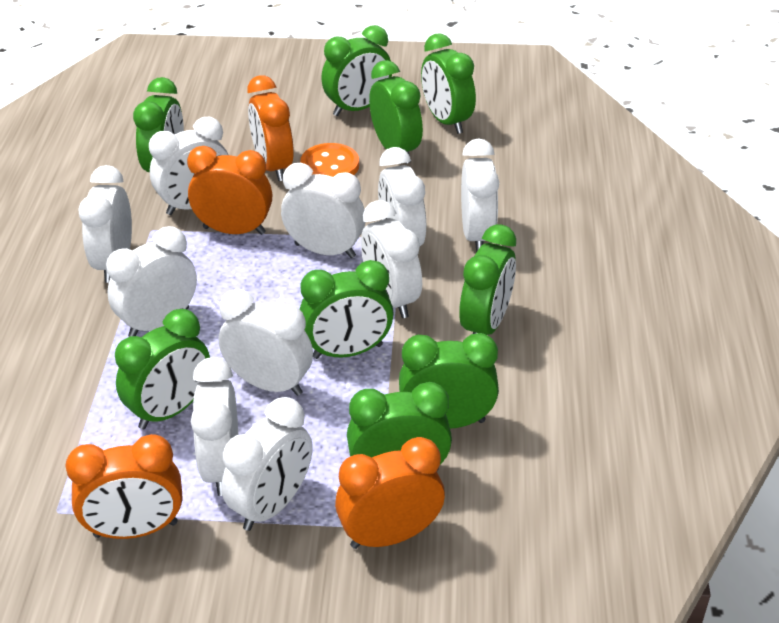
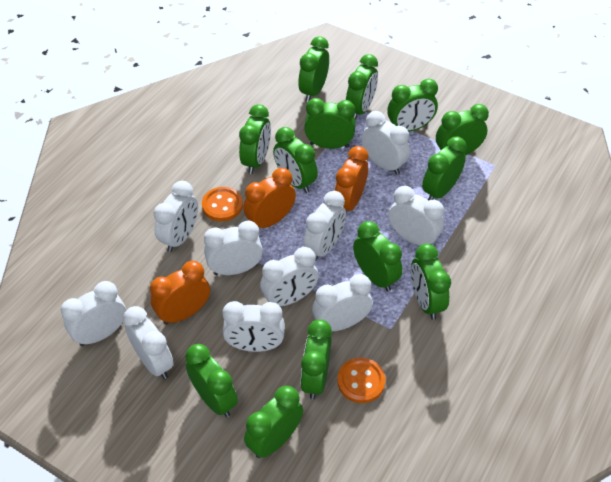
green clock: [115,309,210,429] [133,77,184,172] [300,260,394,359] [321,25,392,116] [347,382,452,471] [369,60,423,164] [399,333,499,429] [421,33,476,134] [459,224,516,335] = 9 -> [185,344,238,417] [239,104,271,174] [244,386,303,458] [273,127,318,193] [298,36,329,102] [301,319,332,399] [304,98,356,149] [346,54,378,120] [353,221,403,292] [387,79,438,132] [411,244,451,320] [422,136,467,200] [436,104,489,155] = 13
orange button: [300,143,359,177] = 1 -> [202,187,243,221] [337,357,386,403] = 2
orange clock: [65,434,182,539] [187,146,272,235] [247,75,294,181] [335,437,445,549] = 4 -> [150,261,210,325] [243,168,296,228] [334,146,368,211] = 3

